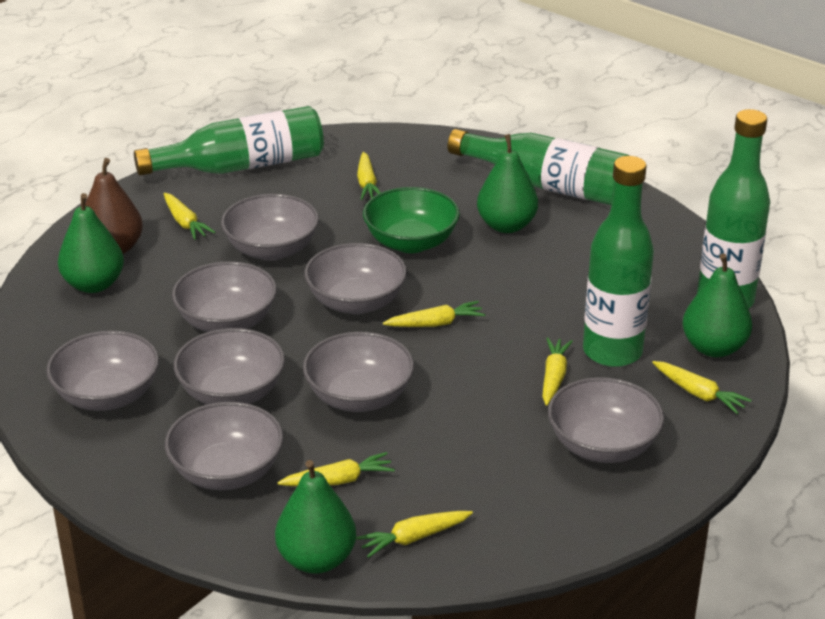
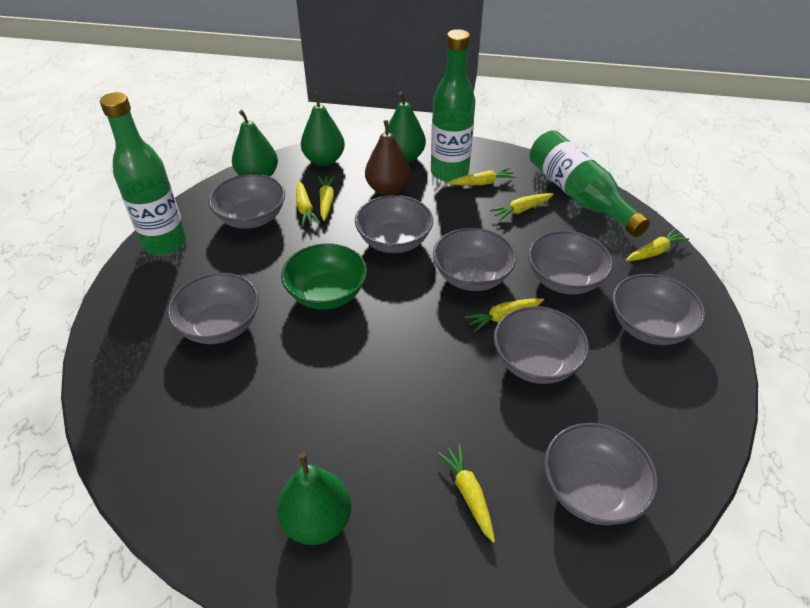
green bottle: [134,106,324,176] [448,129,629,205] [583,156,654,367] [697,109,770,309] = 4 -> [100,92,187,255] [431,29,476,182] [530,130,650,237] = 3

